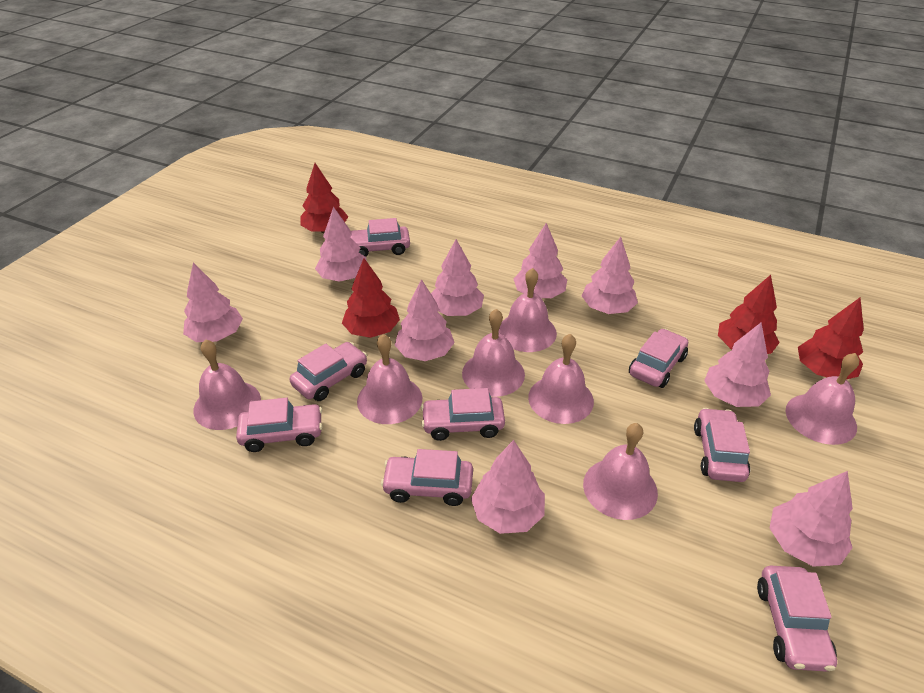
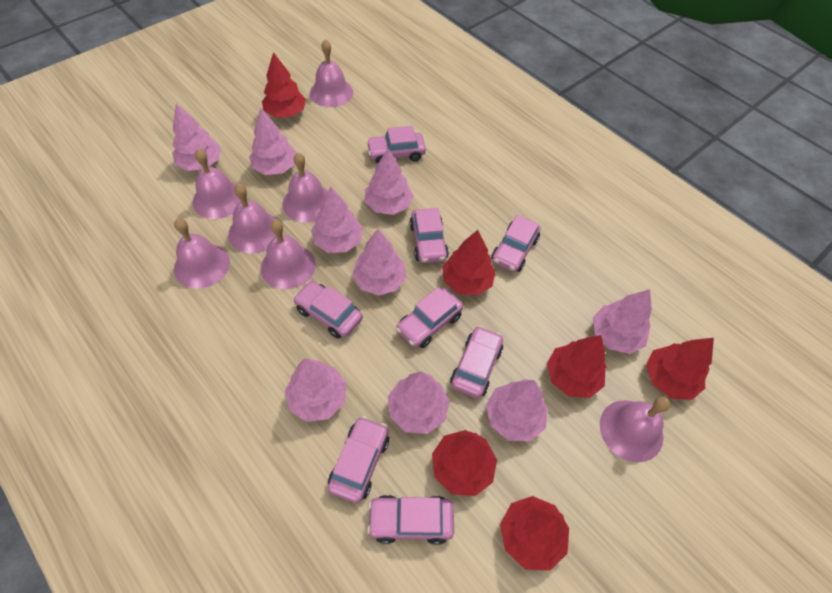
red tree: [300,163,348,233] [342,258,400,338] [718,275,780,354] [798,298,864,379] = 4 -> [262,52,306,118] [432,430,497,496] [442,230,496,296] [500,496,569,571] [547,335,606,398] [646,338,714,400] = 6

